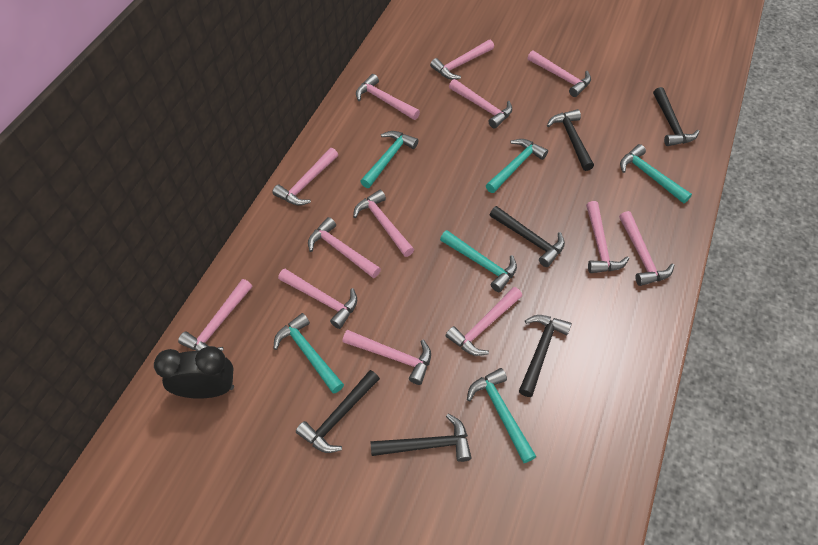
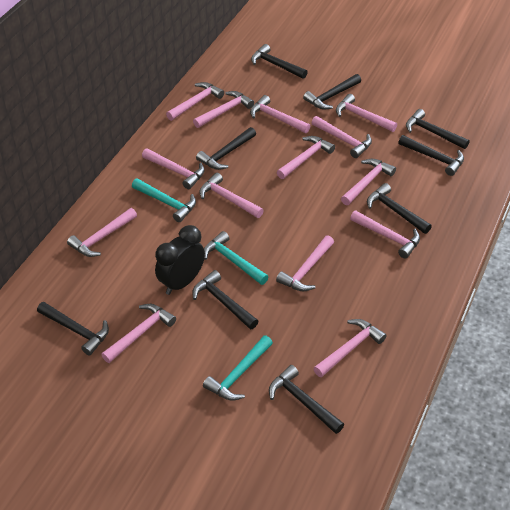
black hammer: [296,370,380,453] [371,414,472,462] [490,206,565,267] [519,315,572,397] [547,109,594,171] [653,87,700,146] = 6 -> [37,302,109,356] [192,270,259,330] [196,127,256,170] [251,44,308,79] [269,365,344,434] [303,74,361,109] [367,183,432,234] [398,135,464,176] [406,109,470,149] = 9
pink hammer: [178,279,252,351] [272,148,338,206] [278,269,357,329] [308,217,381,278] [343,330,431,385] [353,190,414,257] [356,74,420,120] [430,40,494,80] [446,287,522,356] [449,79,512,128] [527,50,591,97] [586,201,629,273] [619,211,675,286] = 13 -> [67,208,137,257] [101,304,176,363] [142,148,205,189] [166,82,224,121] [193,91,254,128] [199,173,264,218] [250,95,310,133] [276,235,334,291] [277,136,335,179] [311,116,372,158] [313,319,386,378] [336,94,397,132] [341,159,396,205] [350,211,420,259] = 14
turquoise hammer: [273,313,344,394] [360,131,418,188] [440,230,517,292] [467,368,537,463] [486,139,548,193] [620,144,692,204] = 6 -> [132,178,196,222] [203,335,273,401] [204,231,268,285] = 3

